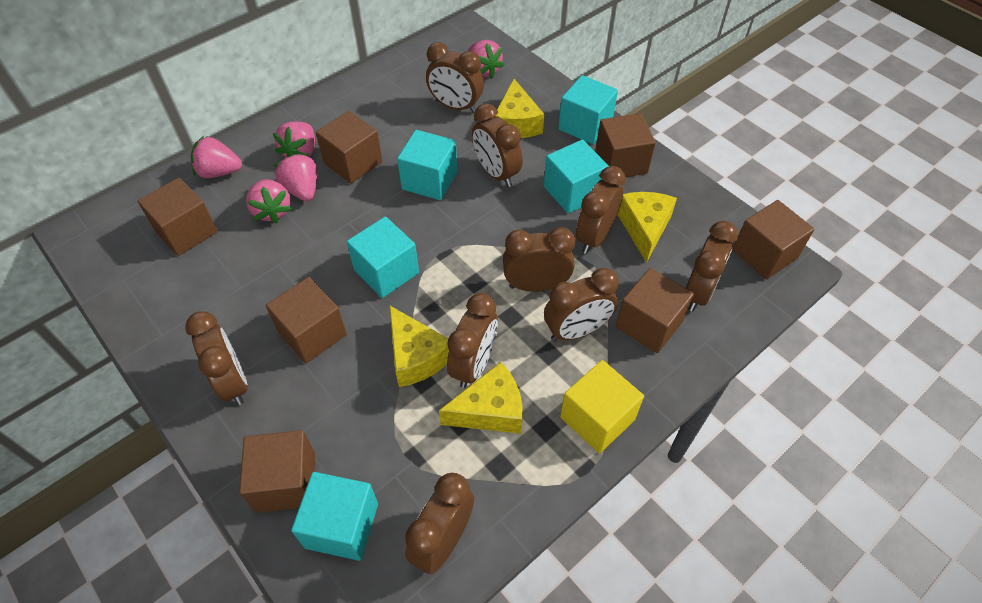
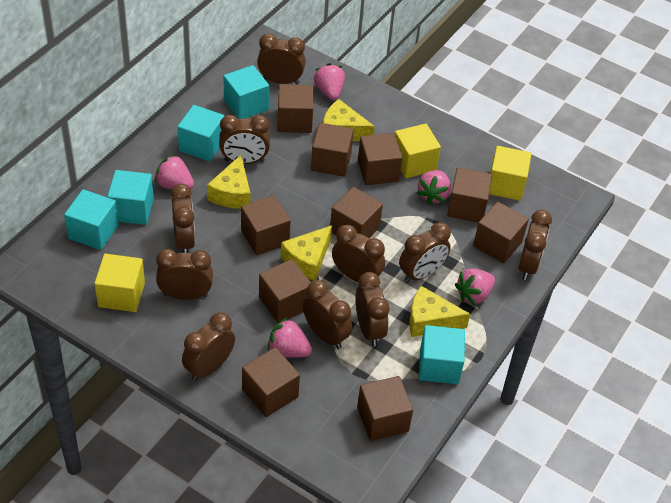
brown clock: [185,311,247,405] [405,473,474,574] [426,42,484,113] [447,293,498,388] [472,103,523,187] [503,227,575,292] [544,268,619,341] [576,166,626,254] [686,221,738,312] = 9 -> [156,249,213,300] [170,184,195,253] [182,313,235,381] [219,115,270,164] [257,33,306,84] [303,280,352,349] [332,225,385,282] [355,272,389,346] [399,222,451,283] [518,210,552,280] = 10
brown cube: [138,178,218,256] [239,430,315,513] [266,277,347,363] [316,111,382,184] [595,113,656,177] [616,268,694,353] [732,200,814,279] = 7 -> [241,195,291,255] [242,347,300,417] [259,259,311,323] [278,84,313,133] [311,123,354,177] [330,187,383,238] [357,376,413,441] [358,133,403,185] [447,167,492,222] [473,202,529,263] = 10
yellow cube: [560,360,644,453] = 1 -> [94,254,145,312] [395,124,441,178] [489,146,532,201] = 3

